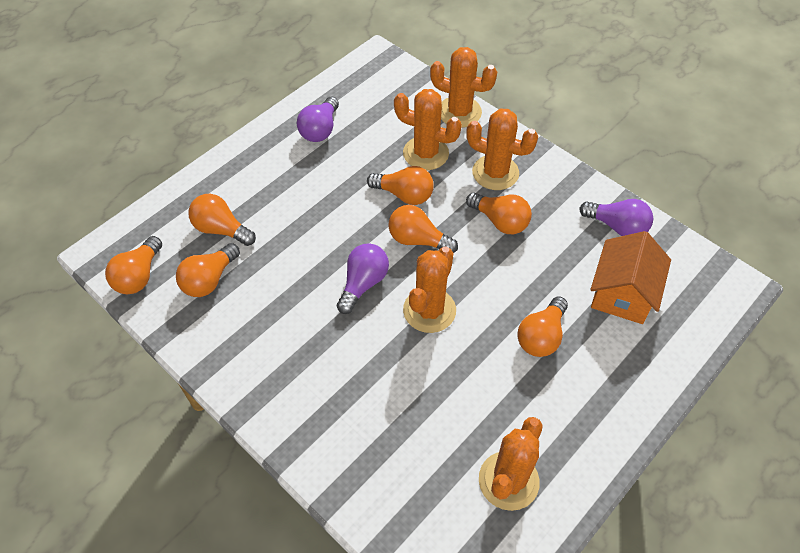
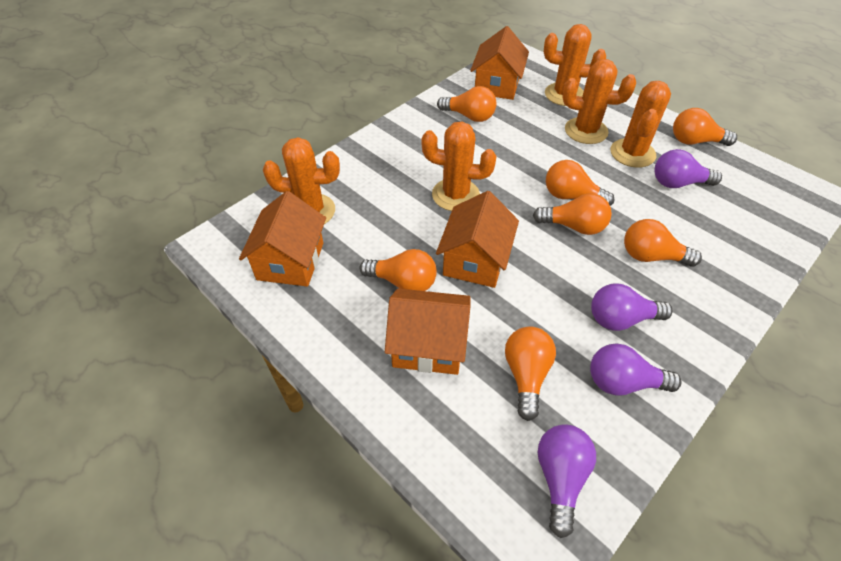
orange house: [590,231,671,324] = 1 -> [239,191,326,287] [385,288,471,375] [436,191,519,288] [470,26,529,100] = 4
purple light bulb: [297,97,339,142] [337,243,389,314] [579,199,653,236] = 3 -> [538,424,596,538] [590,344,681,396] [591,283,672,331] [654,149,722,188] = 4

